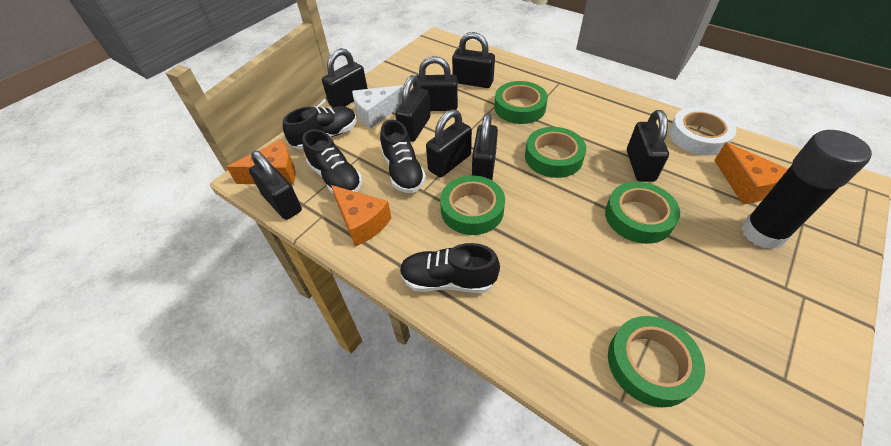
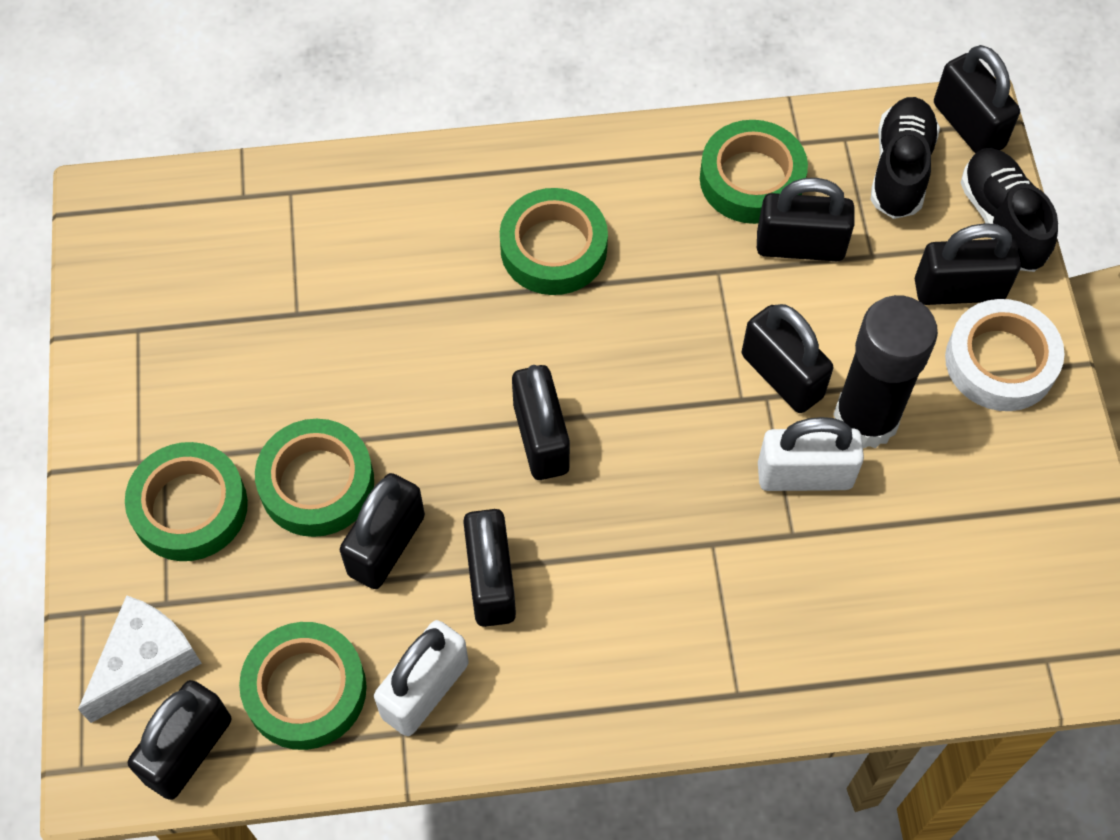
black shoe: [283,106,357,149] [302,129,362,194] [380,120,426,193] [400,243,500,293] = 4 -> [871,97,940,219] [961,148,1058,272] = 2
orange cheese: [227,140,295,185] [331,185,391,247] [714,142,788,204] = 3 -> none = 0
white padlock: none = 0 -> [374,620,469,736] [758,417,864,491] = 2

